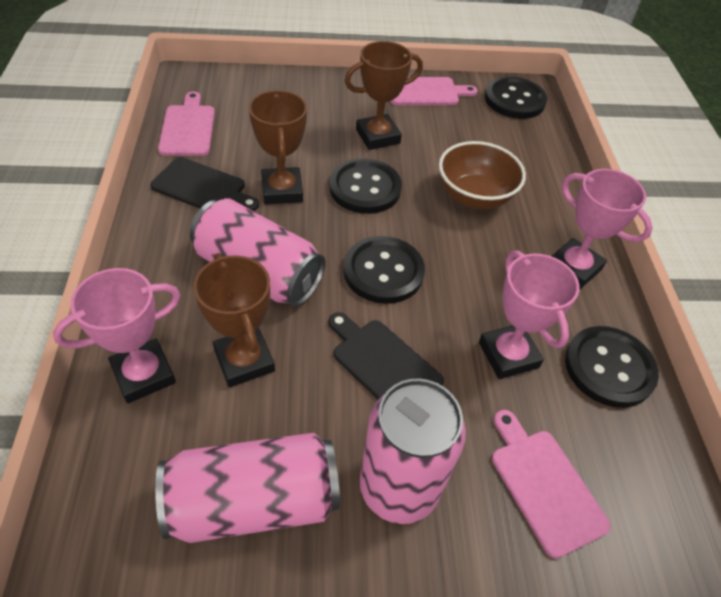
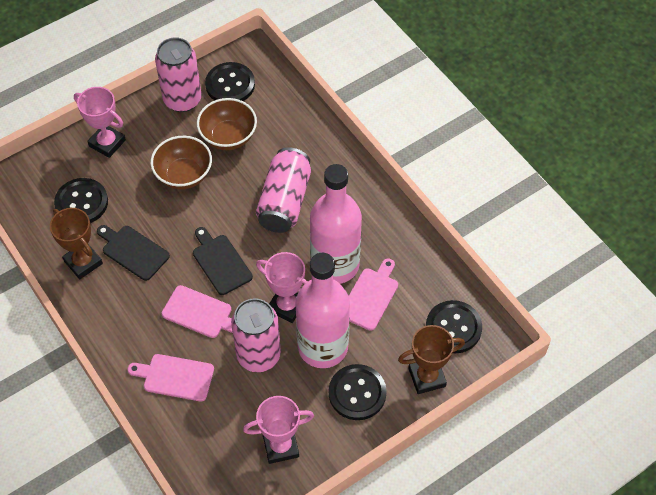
brown bowl: [439,141,526,209] = 1 -> [150,136,212,190] [197,98,257,150] = 2
brown trophy: [193,253,275,387] [249,90,307,205] [345,41,423,150] = 3 -> [50,208,103,279] [398,325,465,394] = 2
pink bottle: none = 0 -> [296,253,350,368] [310,164,362,284] = 2

